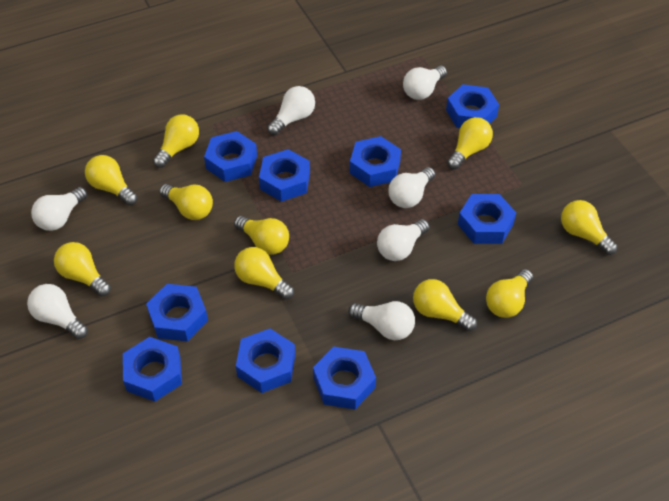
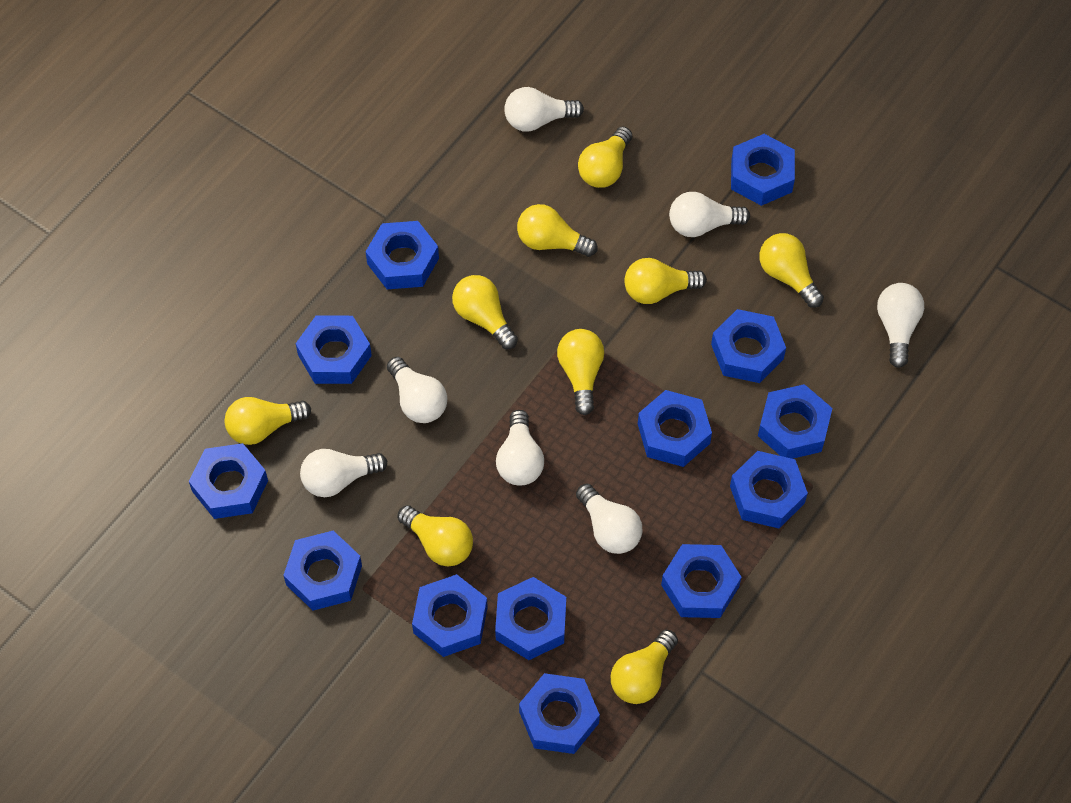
blue nut: [123,337,182,402] [146,284,208,342] [204,131,257,182] [236,329,295,393] [259,149,310,202] [313,347,376,409] [350,136,401,187] [446,84,499,128] [458,194,516,244] = 9 -> [189,443,268,519] [283,531,362,611] [295,315,372,384] [365,221,439,289] [412,574,488,657] [495,577,566,660] [519,673,600,754] [638,390,712,467] [661,544,741,618] [711,309,786,383] [730,451,808,529] [731,134,795,206] [758,384,832,459] = 13
yellow light bulb: [54,242,111,297] [85,155,137,206] [153,114,199,168] [159,184,213,220] [234,216,289,255] [234,247,294,300] [413,279,477,331] [447,117,493,170] [486,269,533,318] [561,200,617,255] = 10 -> [224,397,311,445] [397,505,473,566] [452,275,518,349] [517,204,598,257] [557,329,604,415] [578,126,632,188] [611,629,678,704] [624,258,707,304] [759,233,824,308] = 9

